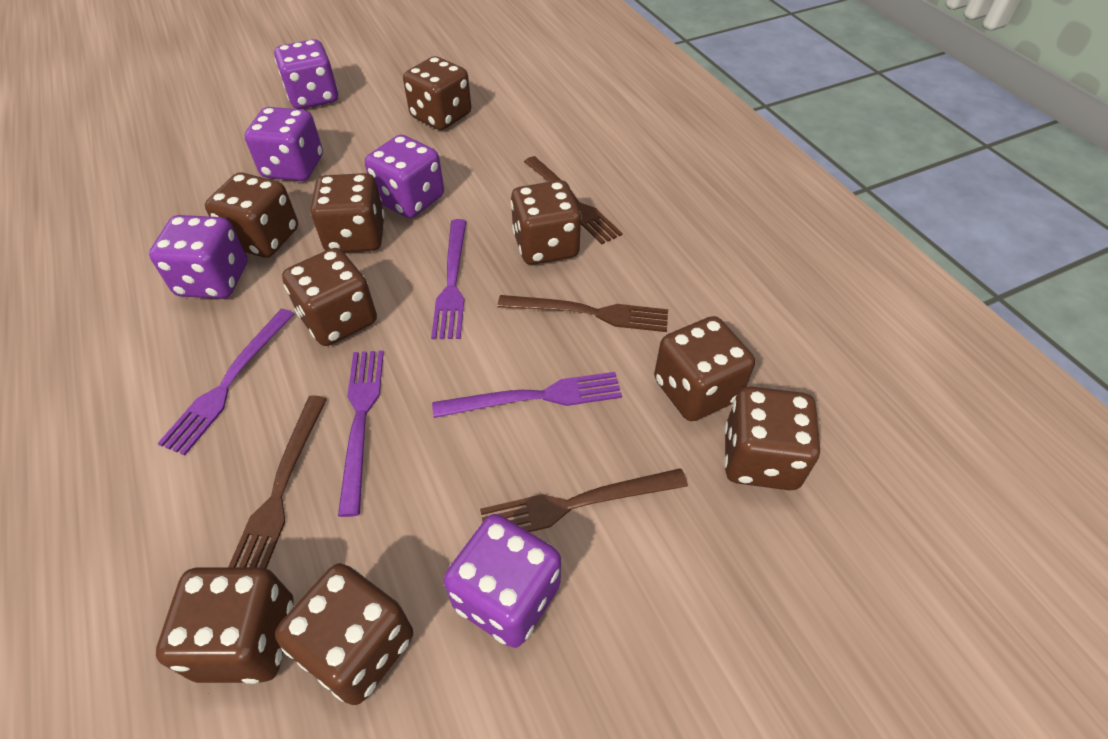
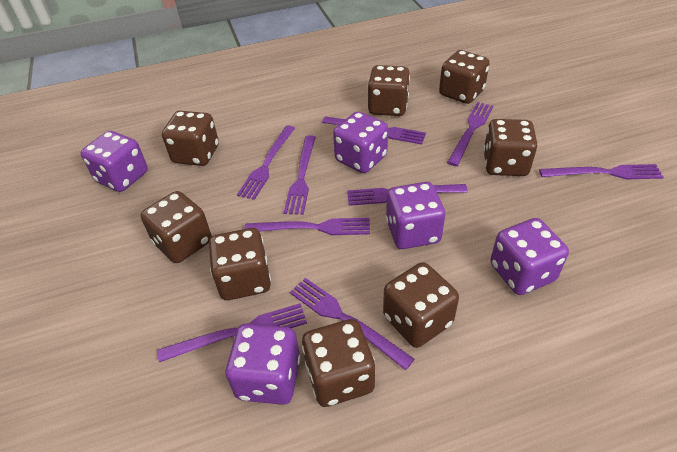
brown dice: [156,567,294,684] [205,172,298,258] [275,563,413,705] [282,248,377,346] [310,173,385,252] [403,56,471,130] [511,180,581,265] [654,316,755,421] [724,386,820,490] = 9 -> [141,191,212,263] [162,111,219,166] [209,228,271,300] [302,319,375,407] [368,65,410,116] [383,262,459,348] [439,50,490,104] [483,119,538,176] = 8
brown fork: [228,395,327,569] [480,468,688,532] [497,295,668,332] [524,156,623,244] = 4 -> none = 0
purple fork: [157,309,295,455] [338,350,384,517] [431,219,467,339] [432,372,622,418] = 4 -> [157,303,307,362] [237,125,295,200] [244,218,370,235] [284,135,316,215] [290,278,415,370] [322,116,426,144] [347,184,468,206] [447,102,493,166] [539,164,664,179] = 9

